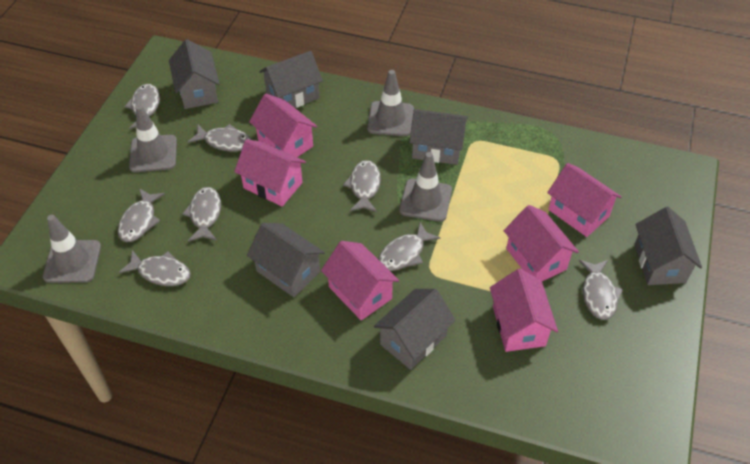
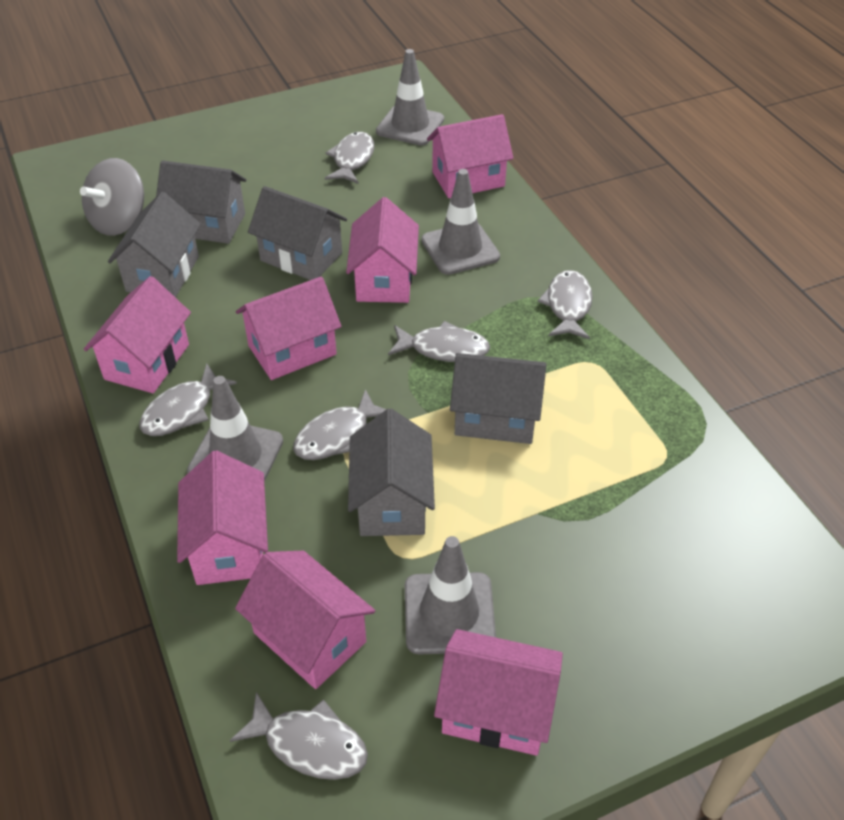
grey fish: [118,188,165,242] [119,250,191,286] [124,84,160,129] [182,187,221,242] [188,124,252,152] [343,160,381,212] [378,222,440,271] [579,260,623,320] = 8 -> [140,364,237,436] [230,692,368,780] [293,389,386,460] [325,132,374,184] [388,321,490,362] [537,270,593,339] = 6
grey house: [169,39,220,109] [247,223,325,297] [259,51,323,108] [374,289,456,370] [409,109,468,165] [635,207,702,285] = 6 -> [108,192,201,298] [156,160,246,244] [248,186,347,280] [348,409,435,536] [450,353,547,444] = 5
grey spinning top: none = 0 -> [80,158,144,236] = 1
pink house: [234,139,306,206] [249,94,317,157] [321,241,399,321] [490,269,558,352] [504,205,579,281] [547,163,622,237] = 6 -> [84,276,191,393] [177,450,268,585] [235,551,375,689] [236,277,342,380] [346,197,419,303] [427,114,513,198] [434,629,563,756] = 7

